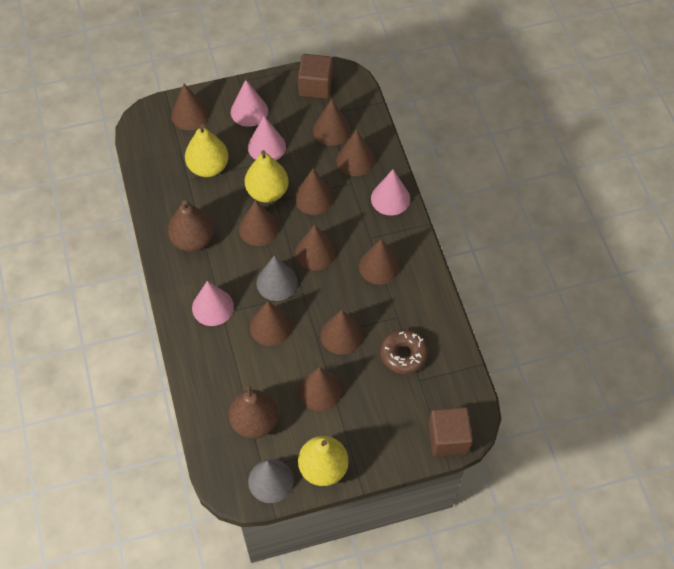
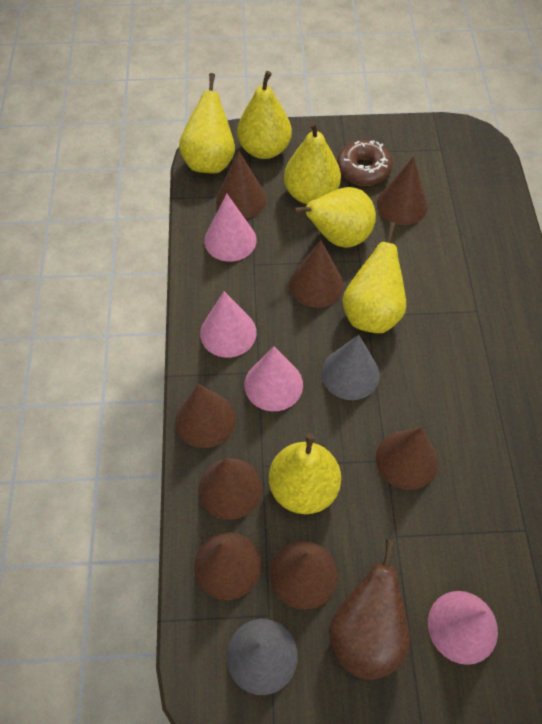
brown cone: [171,84,209,130] [239,200,279,246] [250,301,292,346] [294,169,334,215] [295,225,336,270] [299,367,342,411] [313,99,351,146] [320,310,363,355] [336,129,375,176] [359,239,400,284] = 10 -> [175,384,236,448] [194,532,261,600] [199,459,262,520] [216,151,267,219] [270,541,338,609] [289,240,344,308] [376,427,438,490] [377,157,428,225] = 8
brown cube: [298,54,333,99] [429,407,473,456] = 2 -> none = 0
brown pear: [168,200,214,252] [229,383,278,439] = 2 -> [329,539,411,680] = 1
yellow pear: [185,124,228,177] [245,150,289,203] [298,436,349,486] = 3 -> [179,73,235,174] [237,71,292,159] [269,434,341,514] [284,121,341,204] [293,187,376,248] [342,222,406,333] = 6

